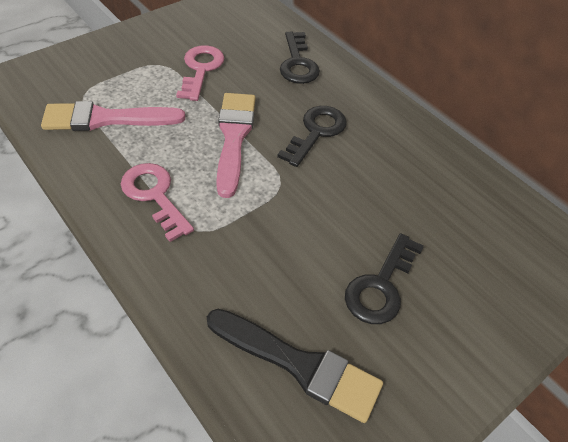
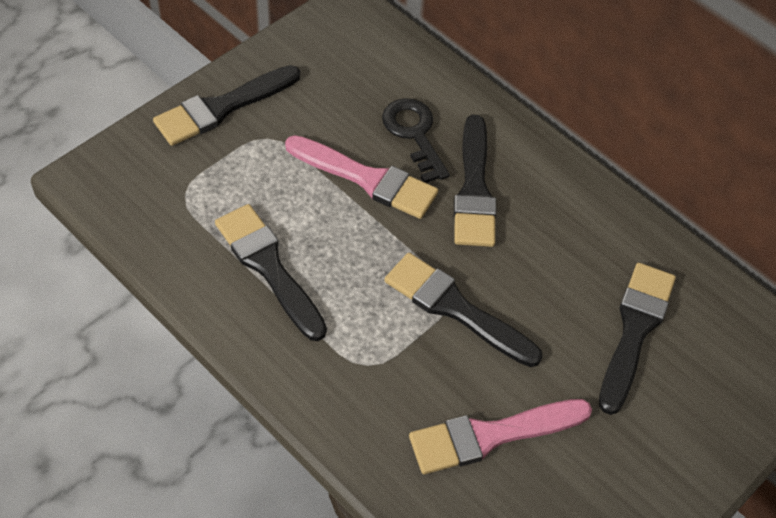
black brush: [207,309,383,423] = 1 -> [153,65,300,146] [215,204,327,341] [385,253,543,367] [454,115,496,247] [599,263,676,415] = 5
black key: [277,106,347,167] [280,32,320,84] [345,233,424,324] = 3 -> [382,98,450,183] = 1
pink key: [121,163,194,242] [176,45,224,101] = 2 -> none = 0

